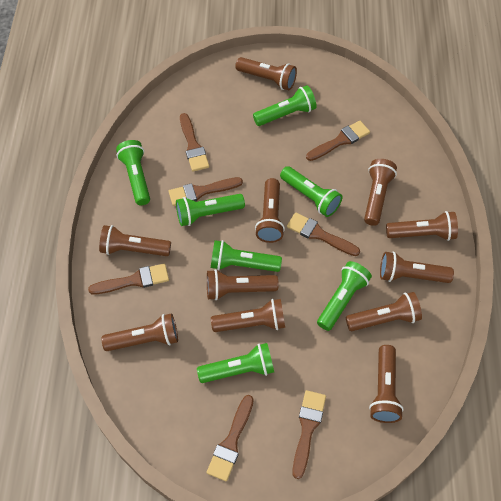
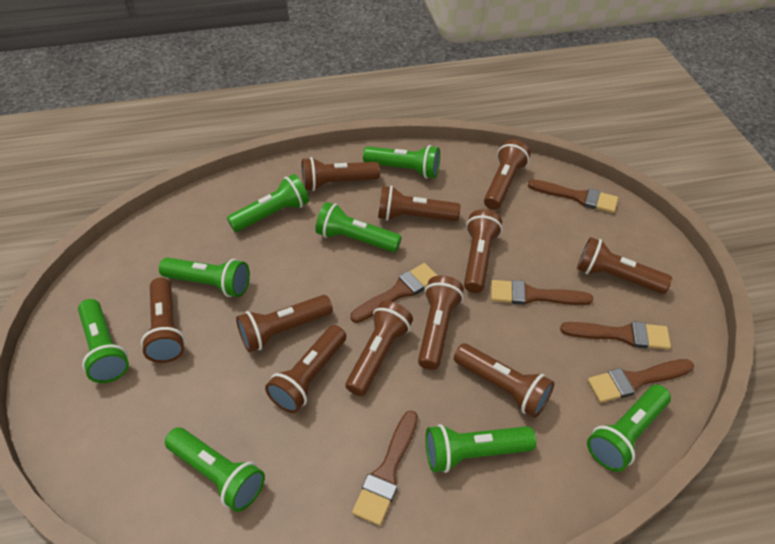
brown brush: [88,263,169,295] [168,177,243,206] [180,113,209,172] [207,395,254,481] [287,212,360,256] [292,390,326,479] [306,121,370,161] = 7 -> [351,263,438,323] [352,411,418,526] [491,280,593,305] [528,179,618,213] [560,321,671,350] [587,359,694,403] = 6
green flashlight: [116,140,150,205] [176,194,245,226] [197,343,274,383] [211,240,282,272] [253,85,317,126] [280,166,342,217] [317,261,372,331] = 7 -> [78,299,129,383] [159,257,250,297] [165,427,265,512] [227,174,309,232] [315,202,402,252] [363,145,440,179] [425,424,536,473] [587,385,671,472] = 8

